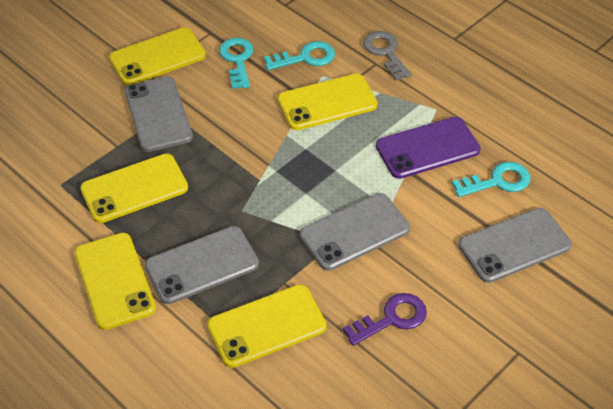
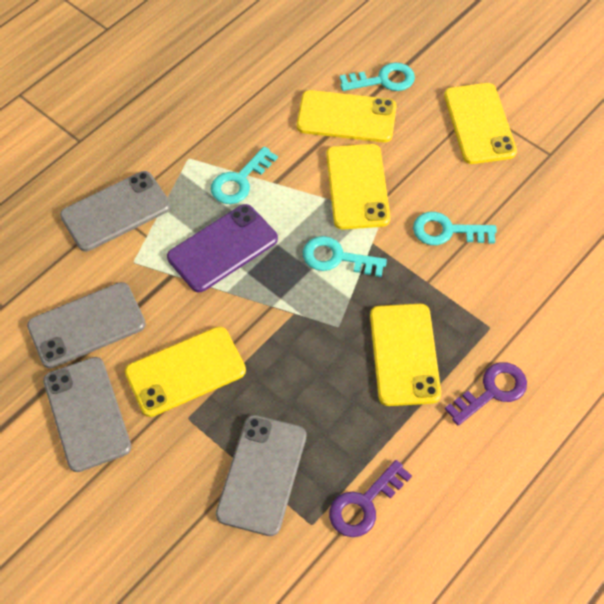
grey key: [363,31,412,81] = 1 -> none = 0
purple key: [343,293,427,346] = 1 -> [329,460,412,537] [445,362,527,426] = 2
turquoise key: [219,38,254,89] [264,41,335,70] [452,162,530,197] = 3 -> [211,146,278,204] [303,236,387,277] [340,62,415,91] [413,212,497,245] = 4

